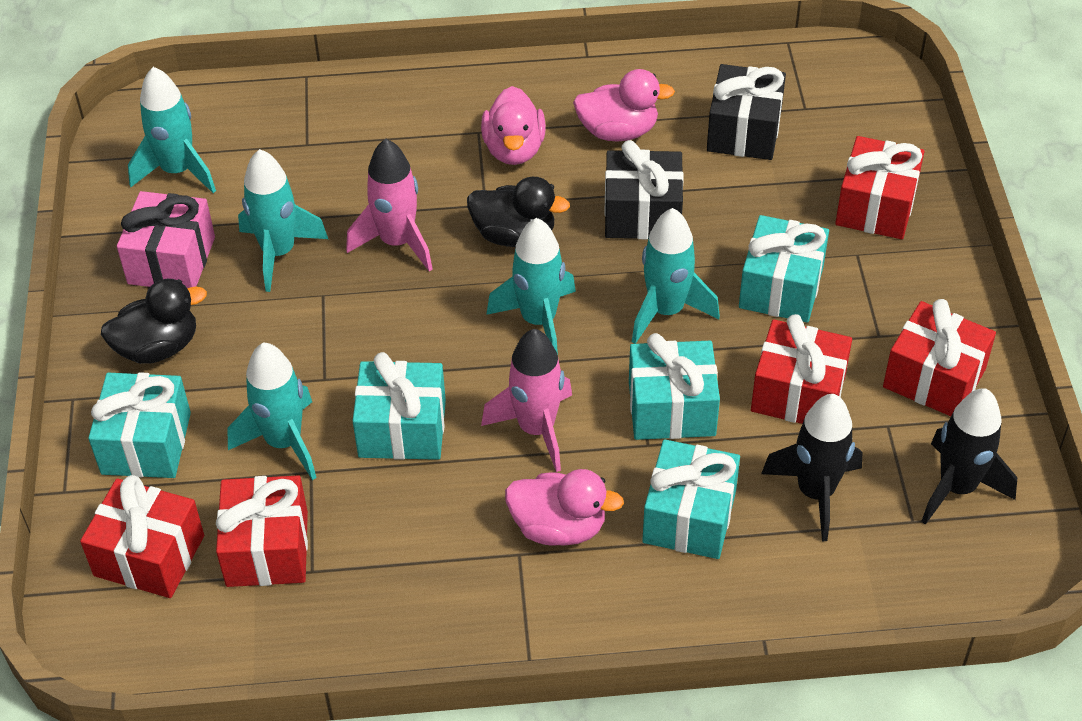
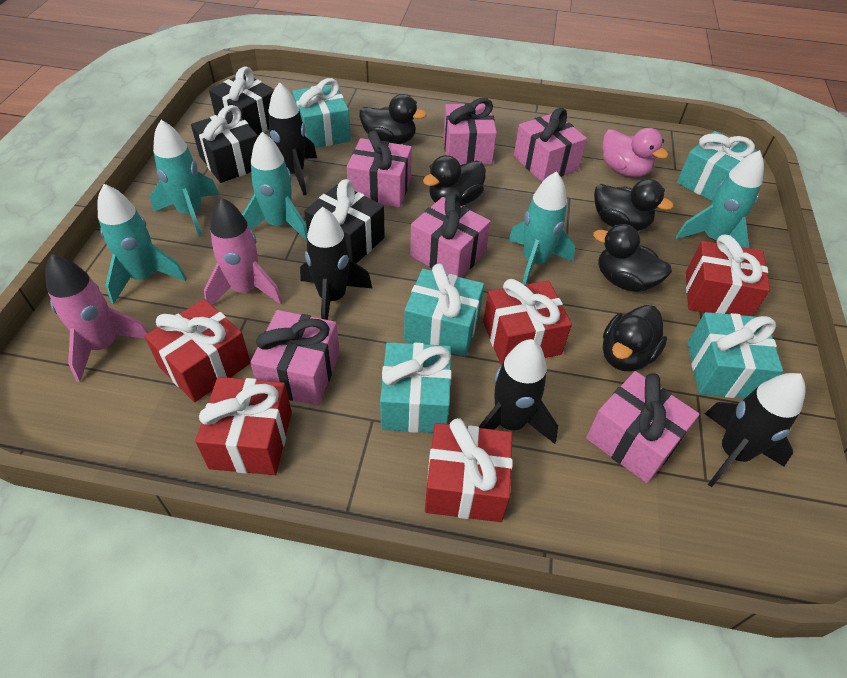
black duck: [101,279,207,364] [467,177,570,247] = 2 -> [359,94,427,144] [423,155,486,206] [593,224,672,292] [594,179,673,231] [603,305,667,372] = 5
black gift: [604,140,684,239] [707,64,786,160] = 2 -> [191,105,258,183] [209,66,274,135] [304,179,385,263] = 3
black rocket: [761,394,862,541] [921,388,1017,525] = 2 -> [268,82,317,195] [300,206,372,320] [479,339,558,444] [705,373,806,487] = 4
pink duck: [481,86,546,165] [505,469,624,546] [573,69,675,141] = 3 -> [603,128,668,177] = 1
pink gift: [117,191,215,288] = 1 -> [250,310,340,406] [347,130,412,208] [410,193,491,277] [443,98,497,165] [514,108,587,182] [586,371,699,483] = 6

